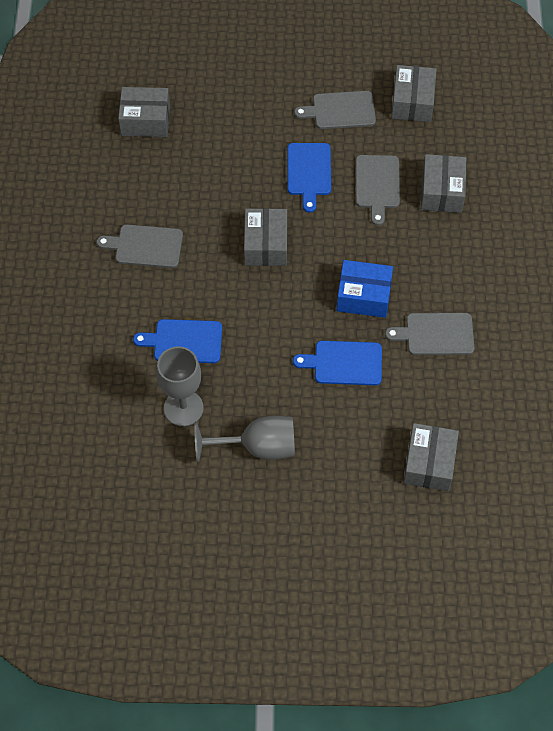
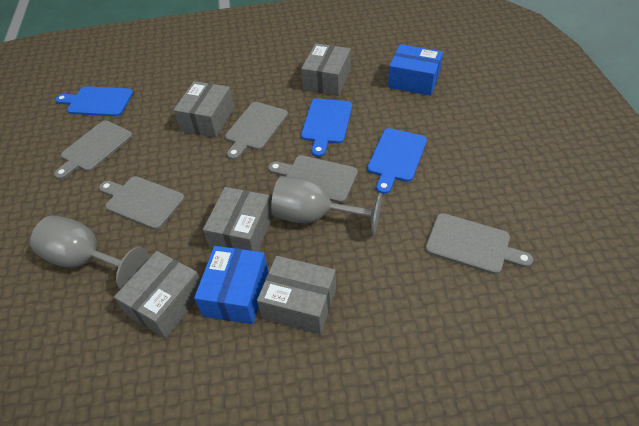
blue box: [337,260,393,318] = 1 -> [194,246,269,324] [388,44,443,96] = 2
grey cutting board: [96,224,183,268] [294,91,376,129] [356,155,400,225] [385,313,474,355] = 4 -> [54,120,133,180] [99,176,185,230] [225,102,288,160] [268,155,358,203] [425,213,533,274] = 5

